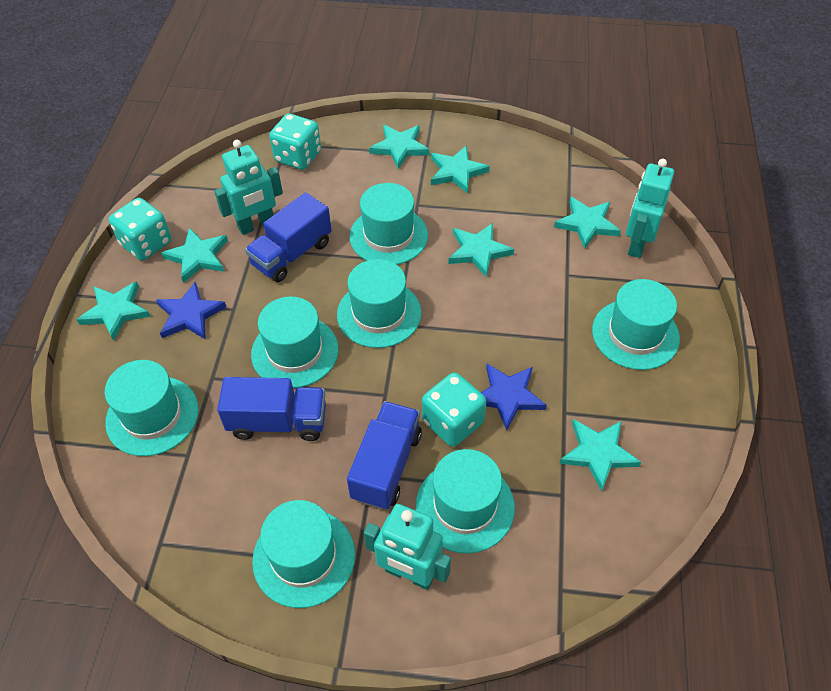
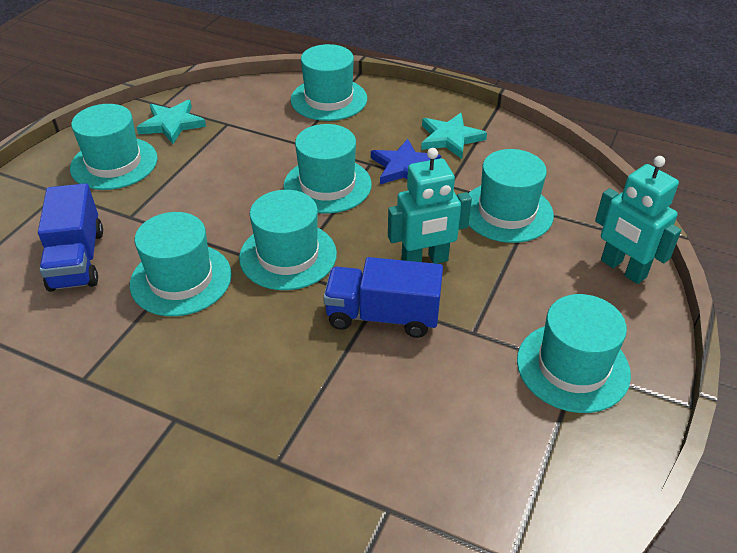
blue star: [156,282,226,340] [481,364,547,431] = 2 -> [371,139,441,184] = 1
blue truck: [217,377,326,441] [245,192,332,282] [347,401,422,510] = 3 -> [38,183,103,292] [323,257,443,338] = 2
turquoise dice: [109,198,171,260] [269,113,321,170] [422,372,486,447] = 3 -> none = 0
turquoise robot: [214,140,283,235] [364,504,451,590] [626,159,674,258] = 3 -> [388,148,472,264] [595,156,681,284] = 2
turquoise star: [77,281,151,341] [161,228,228,283] [369,125,430,169] [431,145,490,194] [448,223,514,278] [554,197,621,249] [559,419,641,491] = 7 -> [136,100,206,144] [421,113,487,159] = 2

